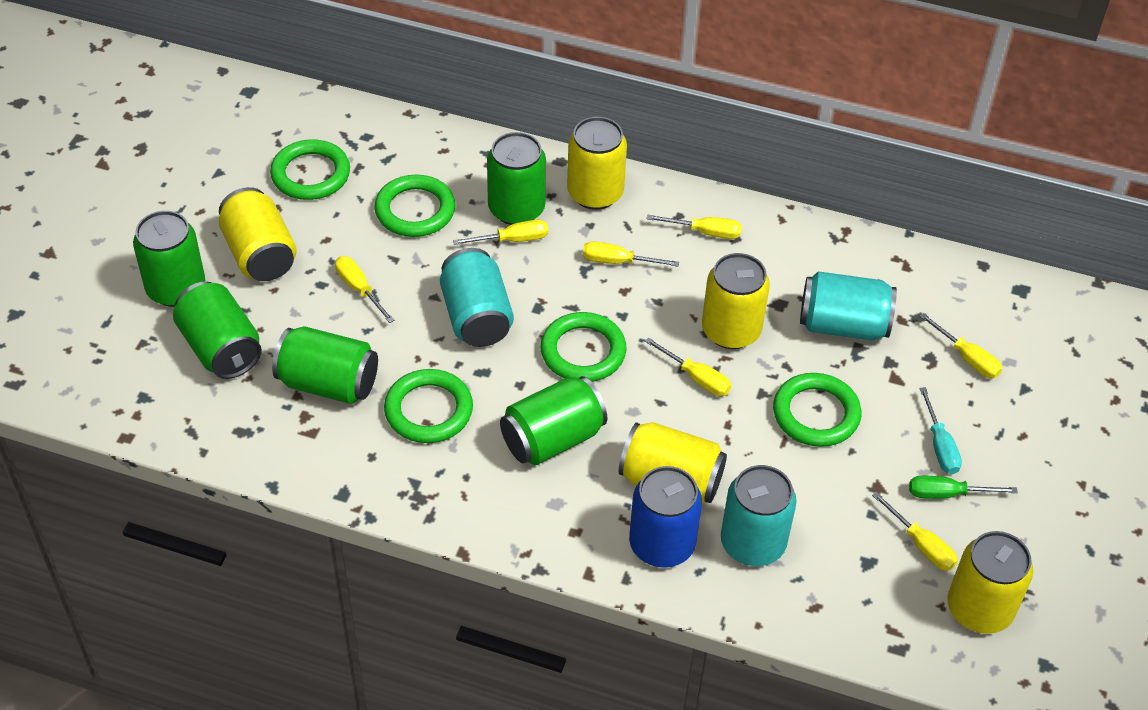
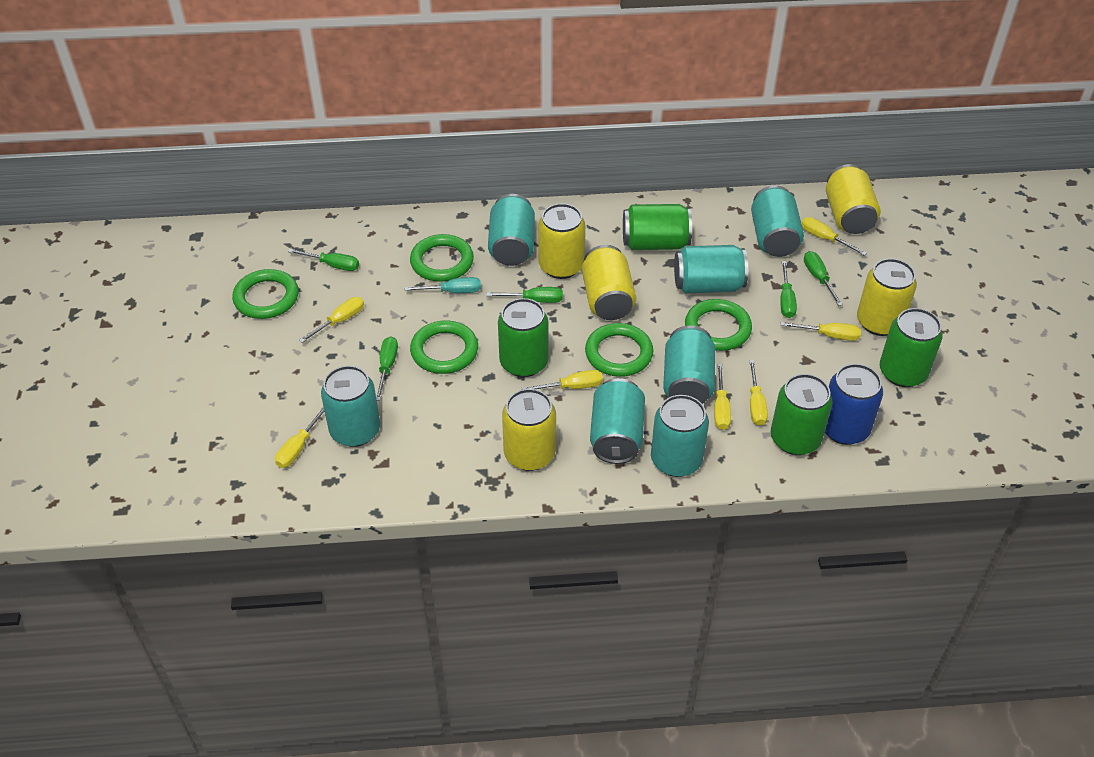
green can: [133,211,205,307] [173,281,262,379] [272,326,378,404] [487,132,546,225] [500,376,607,465] = 5 -> [498,298,549,377] [623,204,692,250] [771,374,833,455] [880,308,943,387] = 4
green screwdriver: [909,476,1018,499] = 1 -> [288,249,359,271] [376,336,398,401] [486,287,563,303] [780,261,797,318] [804,251,843,306] = 5
turquoise can: [440,248,514,347] [721,465,797,566] [800,271,897,341] = 3 -> [321,366,380,447] [488,194,535,266] [590,378,645,464] [651,395,709,477] [663,325,715,404] [674,245,748,294] [751,185,804,257] = 7

